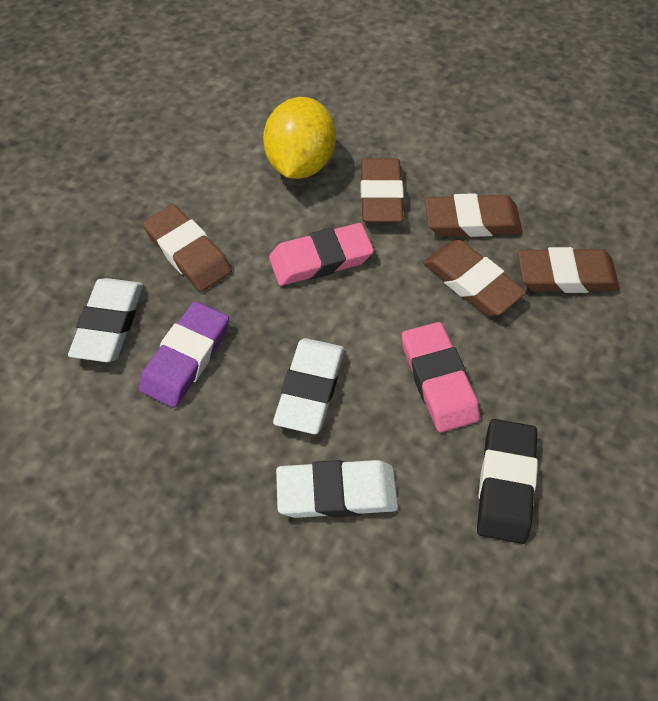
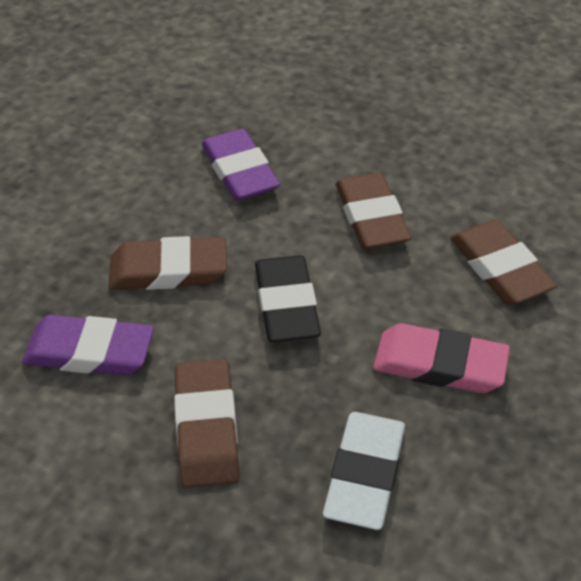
brown eraser: [143,204,232,292] [360,158,404,223] [423,240,526,316] [425,193,522,237] [518,247,620,293] = 5 -> [109,236,227,290] [174,359,239,488] [336,173,411,249] [450,220,557,305] = 4
pink eraser: [269,223,374,286] [402,322,480,432] = 2 -> [373,323,510,393] = 1
purple eraser: [139,301,229,408] = 1 -> [22,315,154,376] [202,128,280,201] = 2
white eraser: [68,278,143,362] [273,338,344,434] [276,460,398,518] = 3 -> [323,412,405,530] = 1
yellow lemon: [263,97,336,179] = 1 -> none = 0

